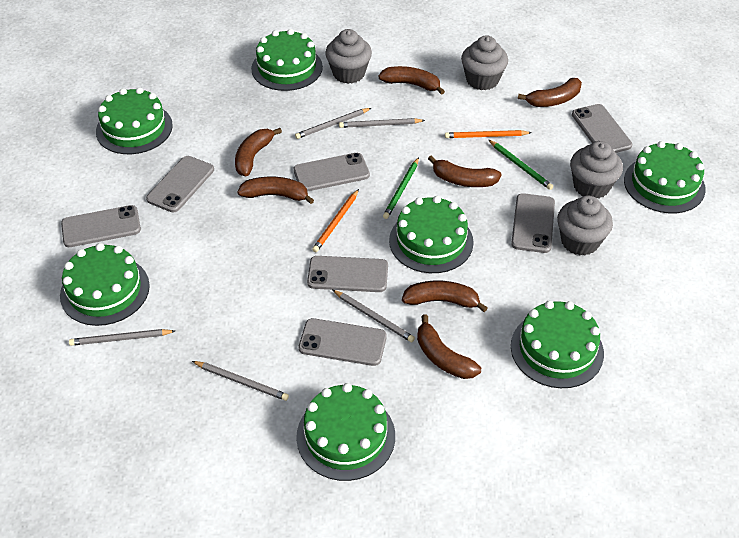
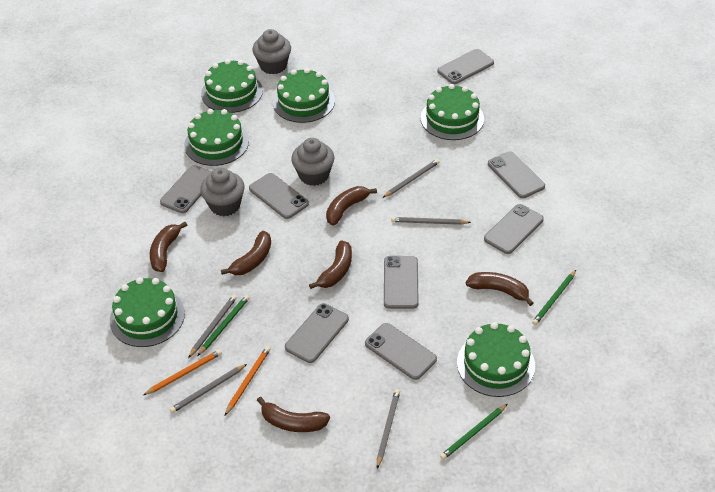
brown banana: [235,128,282,176] [237,177,314,204] [378,66,445,95] [402,281,487,312] [417,315,481,379] [428,155,502,187] [518,78,582,107] = 7 -> [150,222,187,272] [221,231,271,275] [257,397,330,432] [309,240,352,289] [326,186,377,226] [466,272,533,306] = 6
green cake: [60,243,150,326] [96,87,173,154] [251,29,323,91] [296,383,395,481] [389,196,474,273] [511,301,604,388] [624,141,706,213] = 7 -> [110,277,185,347] [184,109,249,166] [201,59,263,113] [273,68,335,123] [421,84,484,140] [457,322,535,397] = 6
green pencil: [383,157,419,219] [488,139,553,190] = 2 -> [198,295,250,356] [440,404,508,460] [532,270,576,325] = 3
grey cupcake: [325,29,372,84] [461,35,508,90] [557,196,613,256] [570,141,623,199] = 4 -> [200,168,245,216] [253,29,291,74] [291,138,334,186] = 3
grey phone: [61,205,141,247] [146,156,214,212] [294,153,370,192] [299,318,387,366] [307,256,388,292] [511,193,555,253] [572,104,632,153] = 7 -> [160,165,212,213] [249,173,309,219] [285,303,349,363] [365,323,437,380] [384,256,419,309] [438,49,494,84] [484,204,544,254] [488,151,545,198] = 8

